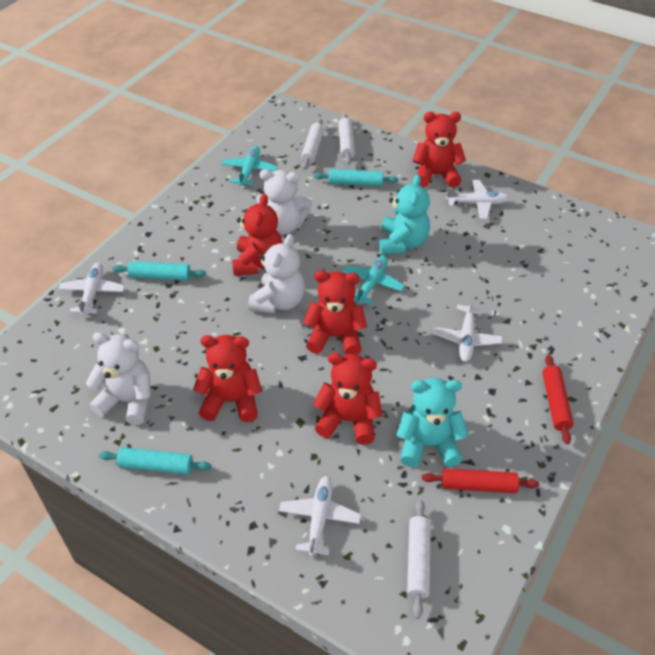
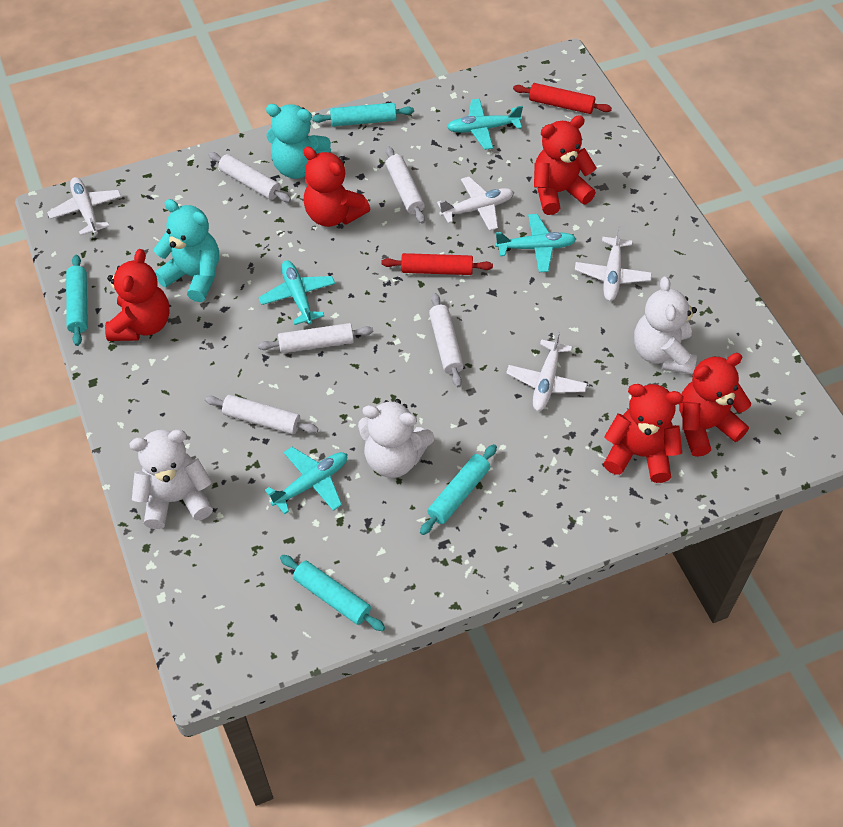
turquoise plane: [221,146,278,186] [342,256,405,305] = 2 -> [259,260,335,325] [265,447,347,514] [447,99,523,150] [495,214,576,272] = 4
turquoise rolling pin: [99,447,212,475] [113,261,206,281] [314,169,398,186] = 3 -> [66,255,88,346] [280,555,385,631] [312,103,414,127] [420,444,497,535] = 4
white rolling pin: [301,119,324,169] [338,114,355,165] [407,500,431,619] = 3 -> [205,395,318,434] [208,152,291,202] [258,323,373,353] [386,146,425,224] [429,293,464,387] = 5

